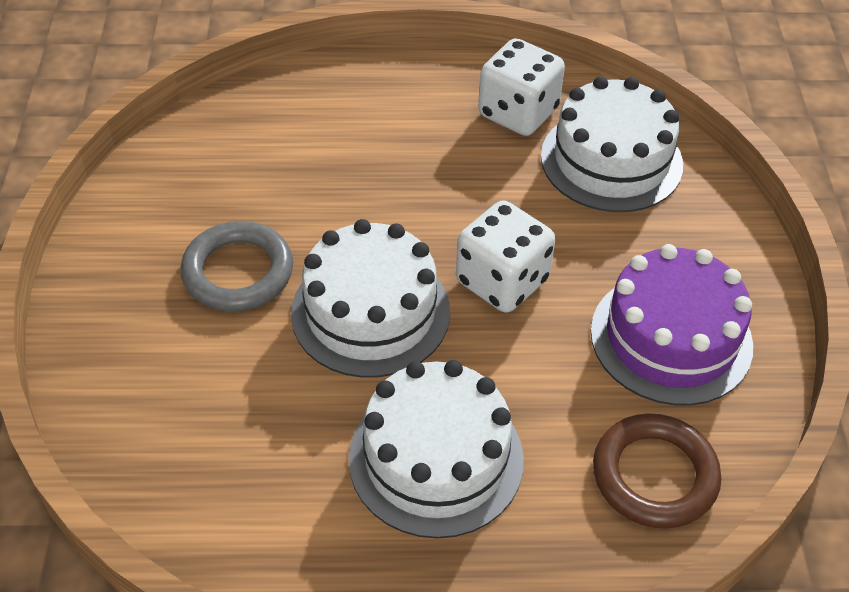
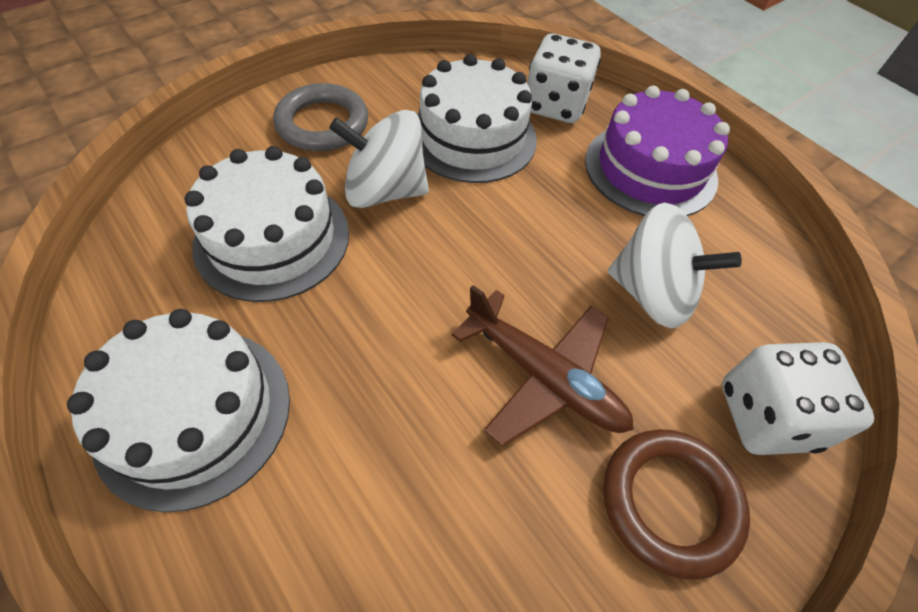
brown plane: none = 0 -> [452,285,634,446] = 1
white spinning top: none = 0 -> [329,110,429,208] [608,202,742,328] = 2

